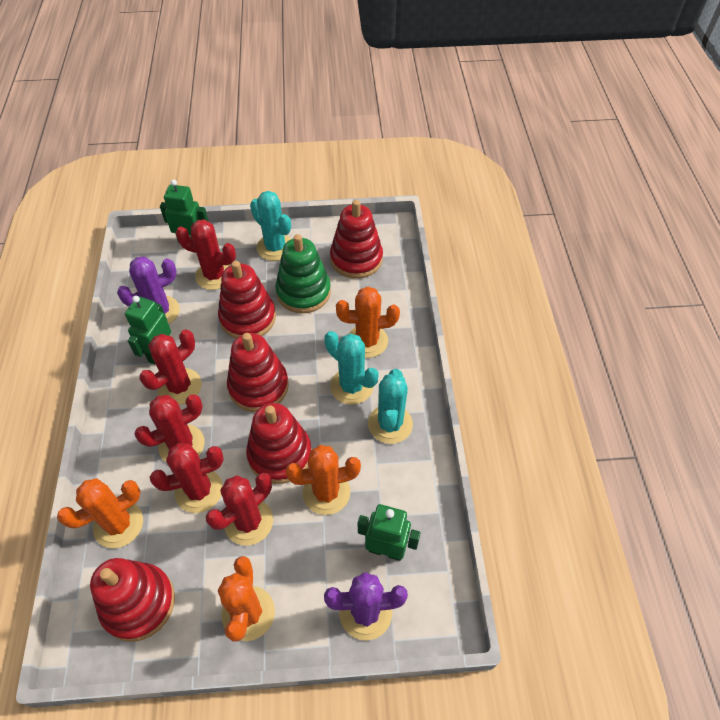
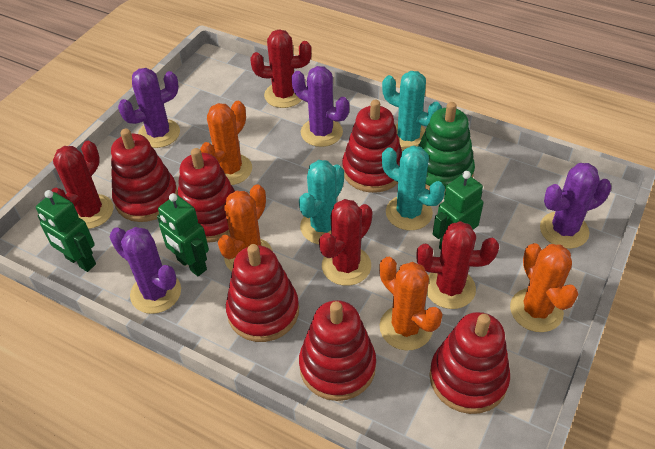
purple cactus: [117,257,180,324] [324,572,408,640] = 2 -> [110,227,181,314] [118,68,180,148] [291,66,349,147] [540,163,611,249] = 4
red cactus: [134,394,204,462] [139,330,201,405] [150,443,224,513] [176,219,236,290] [206,473,273,546] = 5 -> [51,141,113,229] [250,29,311,108] [319,199,372,286] [417,221,499,309] = 4
red stacking toy: [90,558,175,642] [218,261,276,339] [227,333,289,412] [246,403,312,484] [330,200,383,279] = 5 -> [111,129,178,222] [178,148,235,243] [226,244,299,342] [299,300,376,401] [342,100,402,193] [429,312,510,414] = 6

